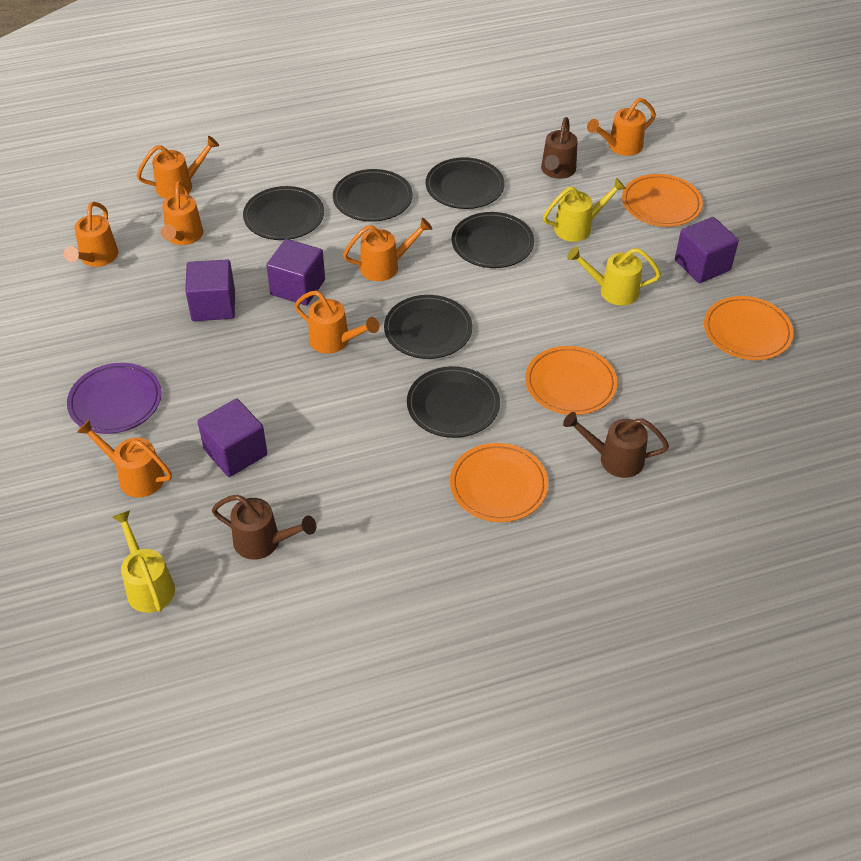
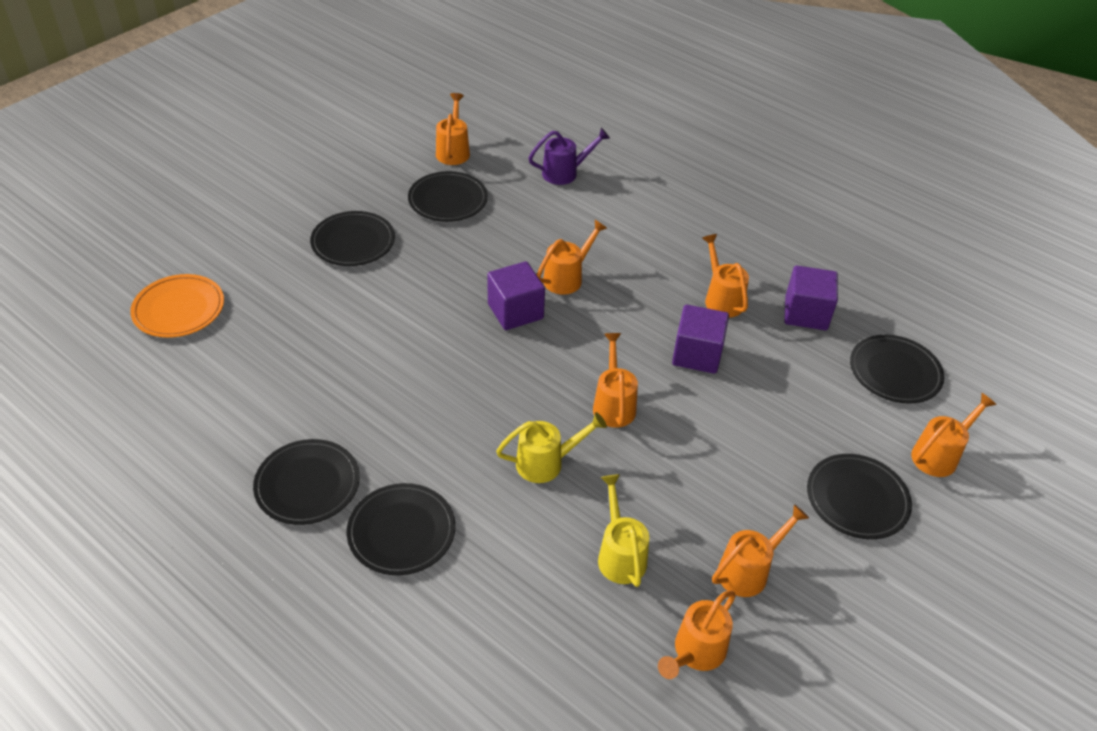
brown watering can: [212,495,316,560] [541,117,578,179] [563,412,669,478] = 3 -> none = 0
orange plate: [450,443,548,522] [525,346,617,415] [622,174,703,227] [704,296,794,360] = 4 -> [130,274,224,338] = 1
purple cube: [185,259,235,321] [198,399,267,477] [266,239,325,306] [675,217,739,283] = 4 -> [487,261,545,330] [672,304,729,374] [784,265,838,330] = 3
purple plate: [67,363,162,434] = 1 -> none = 0
purple watering can: none = 0 -> [529,128,610,185] = 1
yellow watering can: [112,510,175,613] [543,178,626,242] [567,247,661,305] = 3 -> [496,412,607,483] [598,474,649,587] = 2

